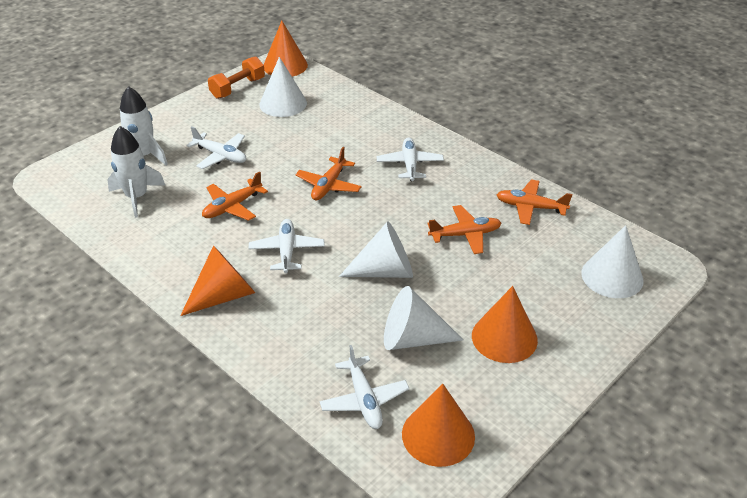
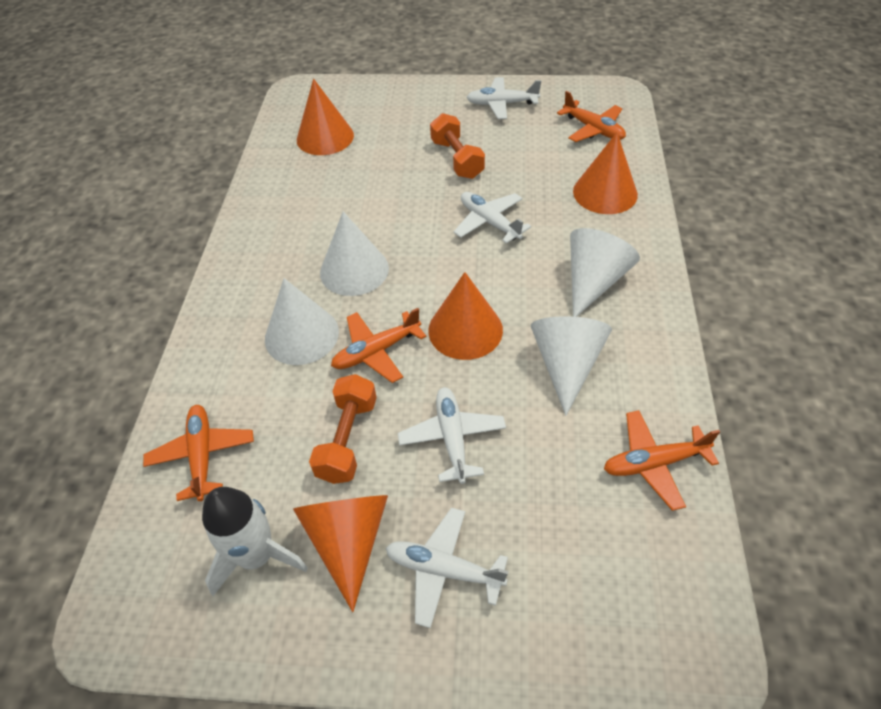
orange dumbbell: [208,56,265,99] = 1 -> [309,374,377,484] [430,113,485,179] = 2
white rocket: [107,126,166,218] [120,86,168,166] = 2 -> [202,487,308,596] = 1

